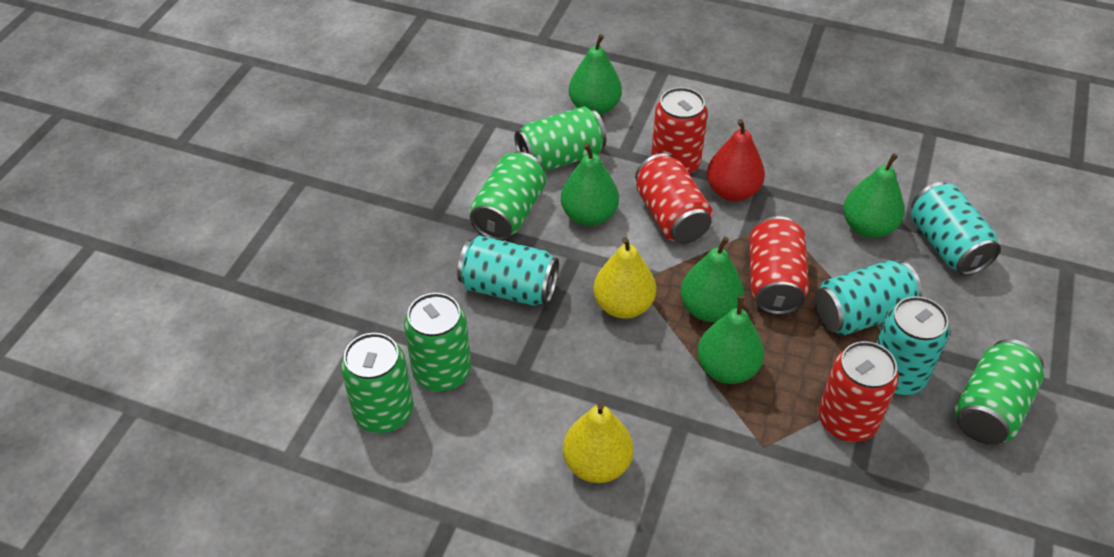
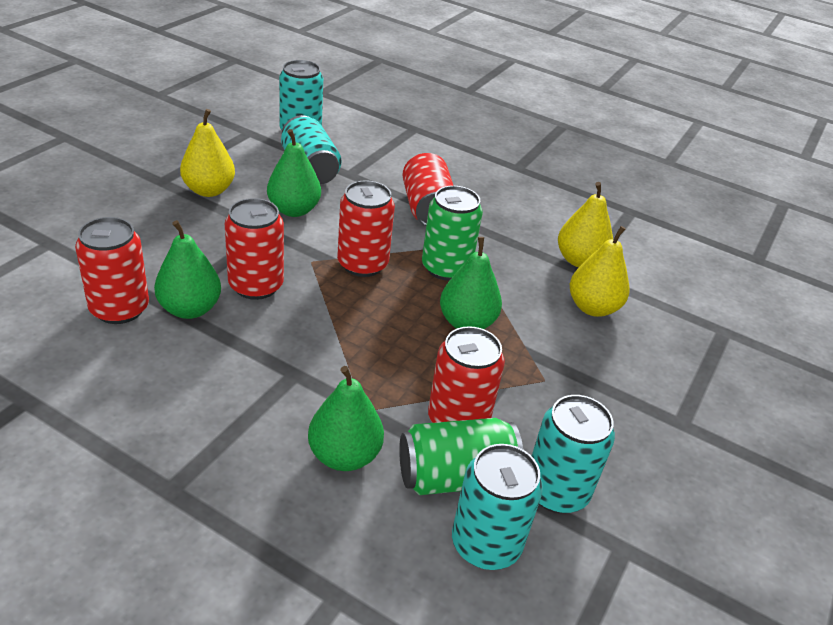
green can: [341,333,413,433] [404,293,471,392] [470,152,546,241] [514,106,607,172] [954,339,1044,445] = 5 -> [399,418,523,495] [422,186,483,281] = 2
green pear: [561,143,619,226] [569,34,622,115] [680,236,744,322] [697,295,764,384] [843,153,904,238] = 5 -> [154,220,221,319] [267,129,321,217] [308,366,384,471] [440,237,502,329] = 4
red can: [635,153,713,243] [651,87,708,174] [749,216,809,315] [819,341,899,442] = 4 -> [75,217,149,324] [225,198,284,300] [337,180,395,277] [402,153,454,226] [428,326,505,423] = 5
red pear: [707,119,765,201] = 1 -> none = 0
yellow pear: [563,402,633,483] [593,237,656,319] = 2 -> [180,109,235,197] [558,182,613,267] [570,226,630,317] = 3

